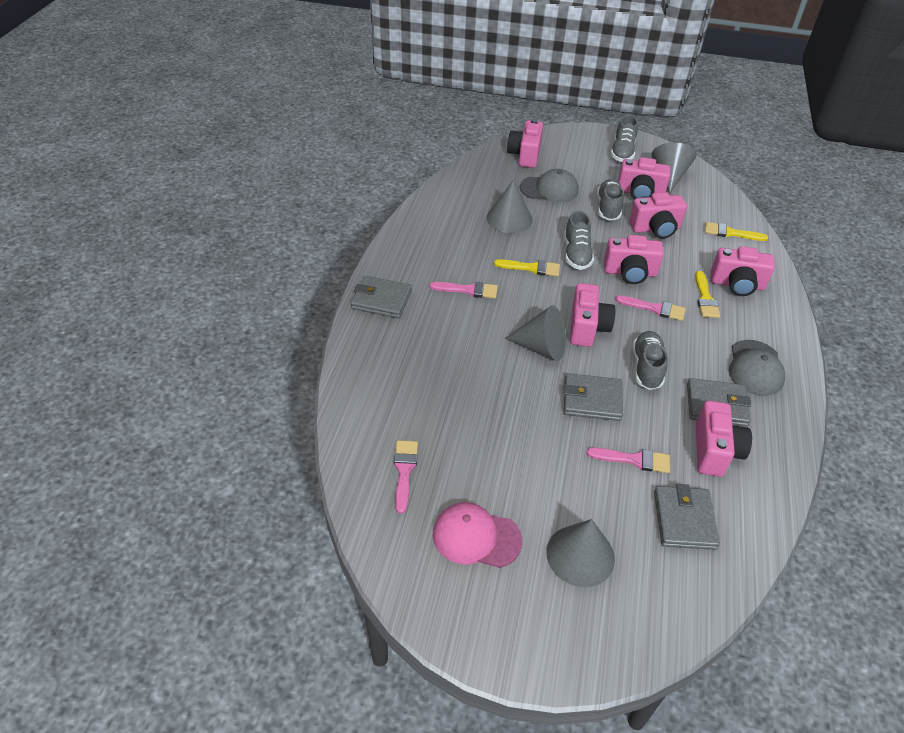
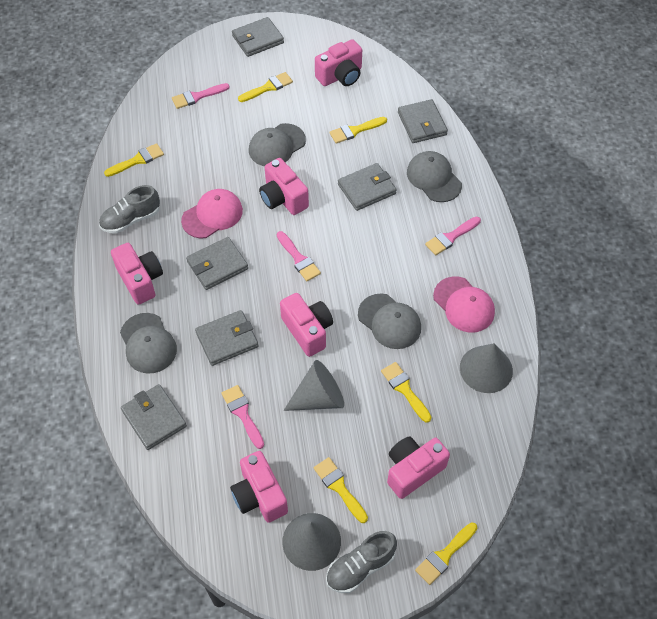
grey cap: [520,169,578,202] [729,340,785,396] = 2 -> [120,313,177,374] [249,123,306,166] [358,293,421,349] [407,151,462,202] = 4
grey cone: [487,179,533,233] [505,305,566,361] [546,519,615,587] [652,143,696,194] = 4 -> [282,513,341,571] [283,360,344,411] [460,343,513,393] = 3
grey shoe: [564,211,594,270] [597,179,624,221] [610,115,638,162] [632,331,668,390] = 4 -> [99,185,160,234] [326,531,397,593] = 2
grey wallet: [351,276,412,318] [564,373,623,421] [654,484,720,550] [687,378,751,427] = 4 -> [121,384,187,450] [186,237,248,290] [195,310,258,366] [232,17,284,57] [338,163,397,211] [398,99,448,143] = 6
pink camera: [507,119,543,168] [570,283,615,347] [604,235,664,284] [618,157,671,199] [629,192,687,239] [696,400,752,477] [711,246,775,296] = 7 -> [111,243,163,305] [230,451,288,523] [259,158,309,215] [280,293,333,357] [315,39,362,86] [387,436,450,499] = 6
pink cap: [433,502,522,568] = 1 -> [181,189,243,238] [433,276,495,332] = 2
yellow brush: [494,259,560,277] [695,271,720,318] [705,222,768,241] = 3 -> [104,143,164,177] [238,72,293,102] [314,457,368,523] [329,117,387,144] [381,362,431,423] [415,522,477,585] = 6

